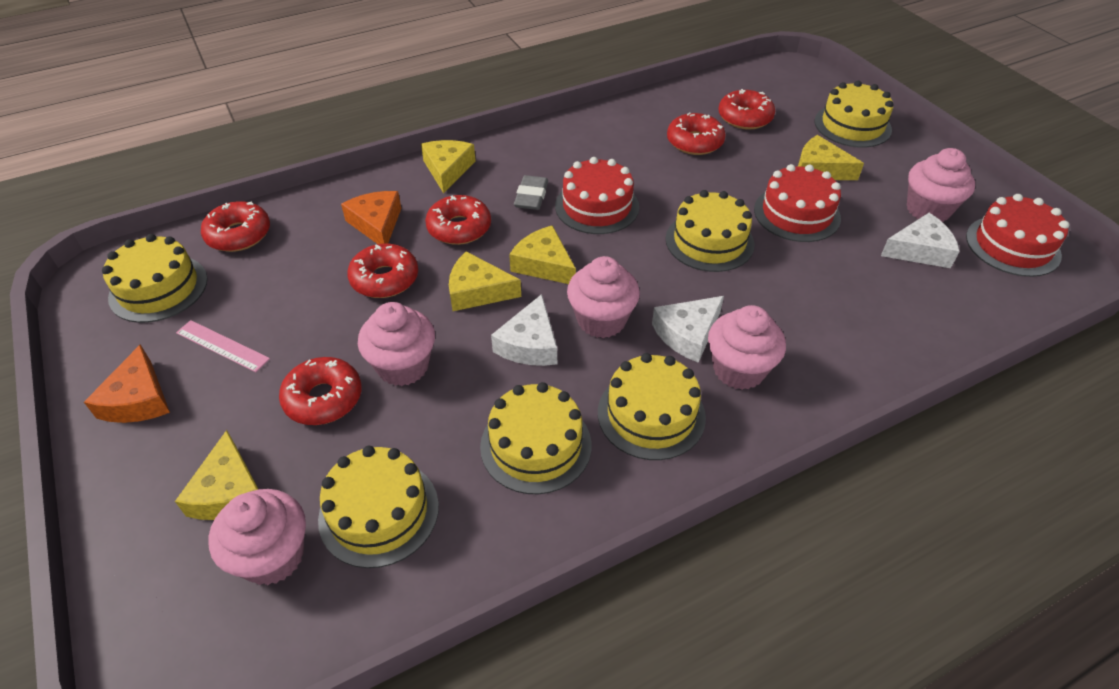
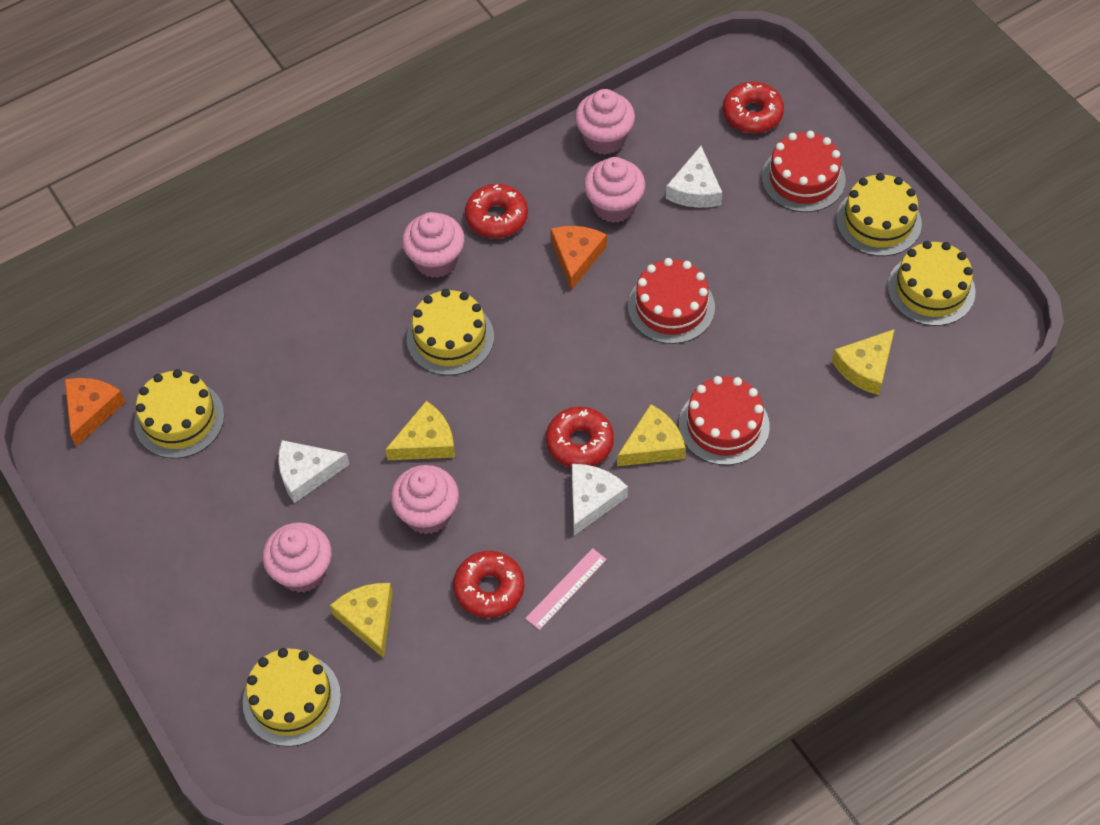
grey eraser: [514,175,548,210] = 1 -> none = 0
red donut: [201,201,270,252] [279,357,362,425] [347,244,418,298] [425,195,491,245] [667,112,726,155] [718,89,775,130] = 6 -> [453,551,525,618] [465,184,528,238] [546,406,614,468] [723,82,784,133] = 4
yellow cake: [102,234,208,323] [318,446,439,568] [480,382,592,494] [598,353,706,460] [666,190,755,272] [815,81,893,148] = 6 -> [134,369,224,459] [243,648,341,747] [407,289,494,376] [836,173,922,256] [888,241,976,326] = 5
yellow cheese: [175,430,258,520] [421,140,476,193] [449,251,521,311] [509,225,576,284] [798,135,864,180] = 5 -> [330,583,393,658] [385,401,455,460] [617,404,686,466] [832,329,895,395] = 4

